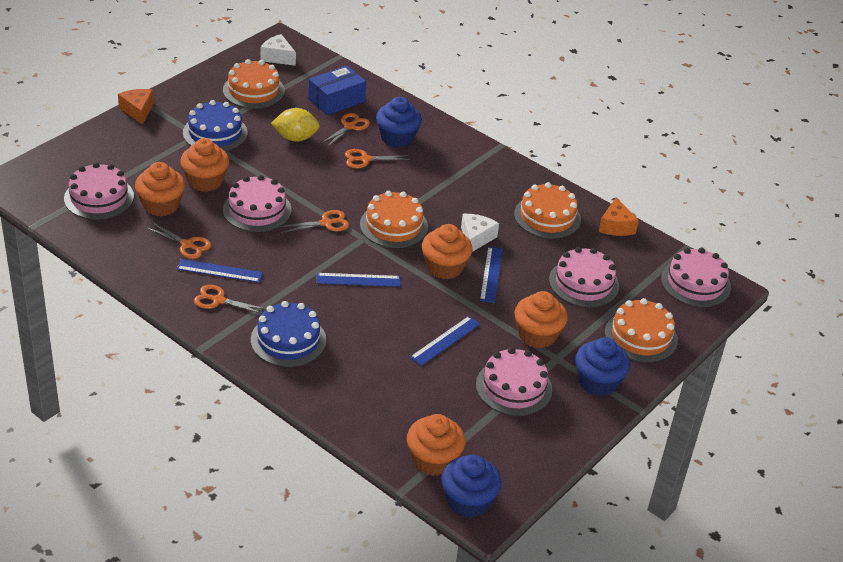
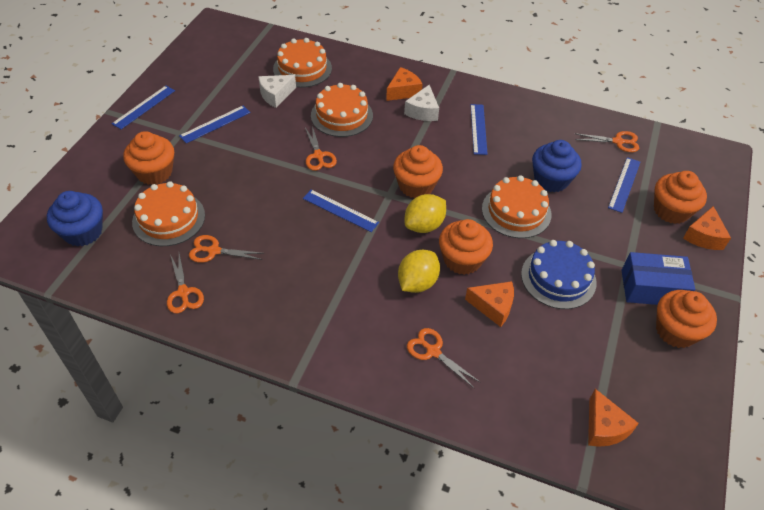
blue cake: [183,100,248,151] [251,301,326,367] = 2 -> [521,240,596,309] = 1
blue cupcake: [376,97,422,148] [441,455,502,518] [575,337,630,396] = 3 -> [47,191,103,246] [532,140,582,193] = 2
blue ruler: [177,259,263,283] [316,273,401,287] [410,316,480,366] [480,247,503,303] = 4 -> [112,86,175,129] [179,106,251,143] [303,190,379,232] [470,104,488,155] [608,157,640,213] = 5
orange cheese: [118,89,154,125] [599,197,639,236] = 2 -> [386,67,423,101] [465,281,514,327] [588,389,639,447] [683,206,731,250] = 4
pink cake: [64,162,134,220] [223,175,292,232] [476,347,552,416] [549,247,619,307] [661,248,731,307] = 5 -> none = 0
yellow lemon: [271,108,320,142] = 1 -> [398,250,440,293] [404,194,446,233] = 2

